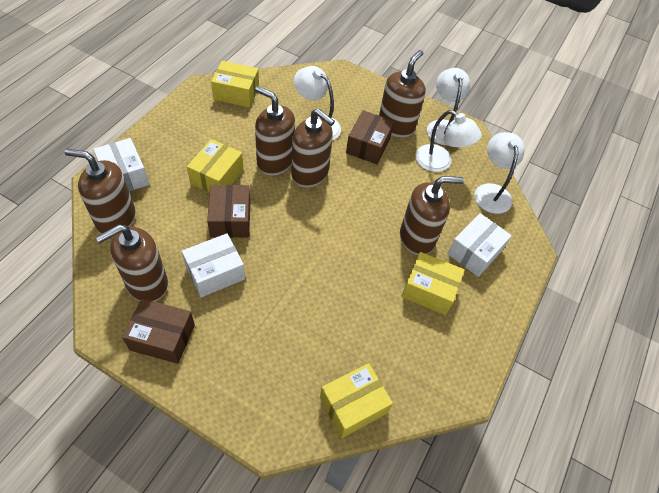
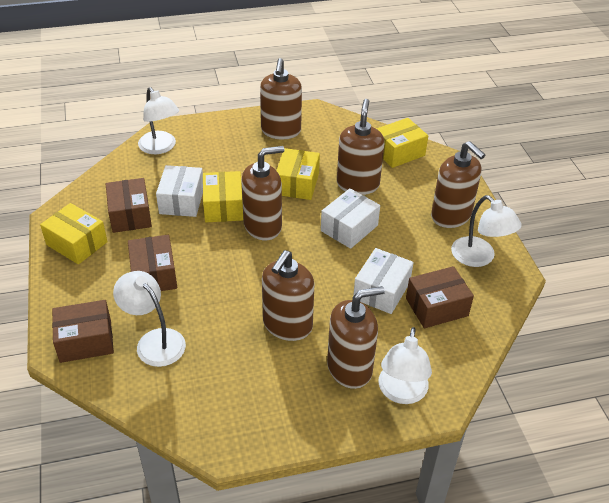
brown box: [122,298,195,364] [207,185,250,238] [346,110,394,164] = 3 -> [52,300,114,363] [106,178,152,233] [128,235,177,291] [406,266,474,328] = 4

